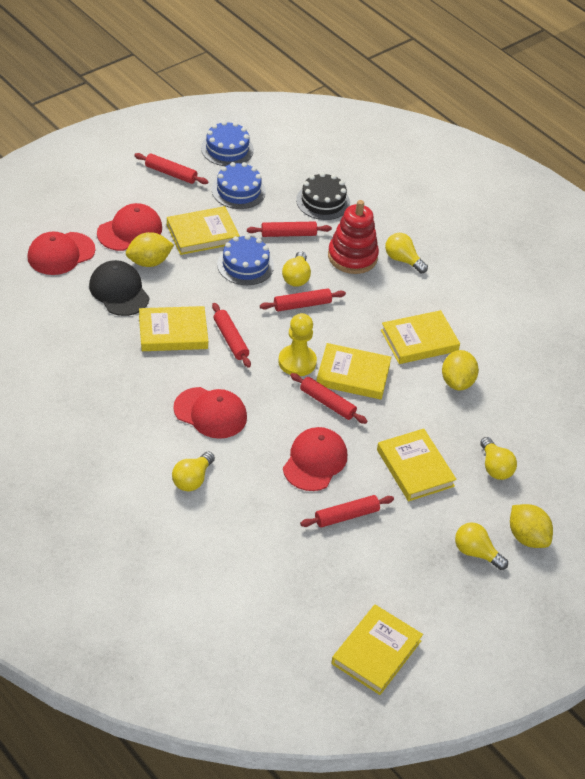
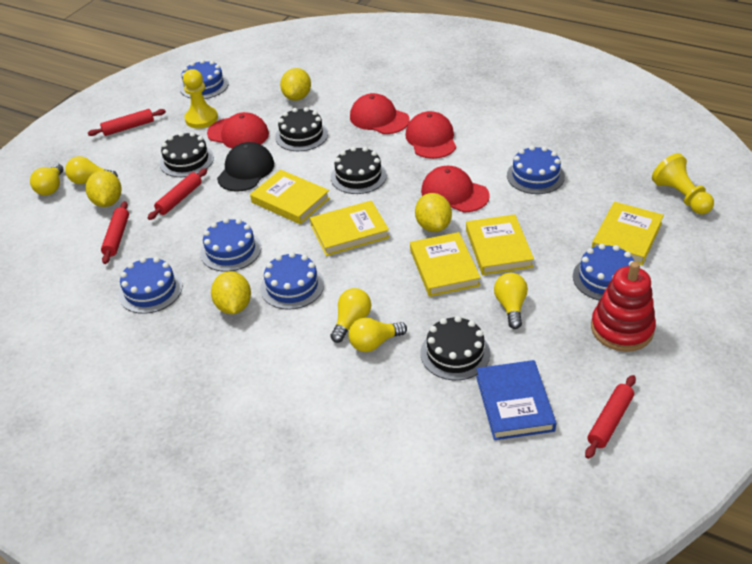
black cake: [296,172,350,220] = 1 -> [159,132,214,177] [275,107,328,151] [331,146,387,194] [421,316,490,380] = 4
blue book: none = 0 -> [476,360,556,440] = 1
blue cake: [201,121,254,166] [212,162,266,209] [217,235,274,285] = 3 -> [118,257,182,314] [180,59,229,99] [200,218,261,272] [260,252,324,310] [507,146,565,194] [573,244,635,300] = 6
red rolling pin: [134,153,208,184] [212,303,251,368] [247,221,332,237] [260,288,346,311] [290,373,367,424] [300,495,394,527] = 6 -> [88,109,166,136] [101,201,129,264] [148,168,207,220] [585,375,636,459] = 4
yellow book: [139,306,208,351] [167,206,240,255] [317,343,391,399] [331,605,423,695] [377,429,457,501] [381,310,460,364] = 6 -> [250,170,330,224] [310,200,390,256] [410,232,481,297] [466,214,534,275] [592,202,664,265] = 5
yellow lemon: [126,232,174,267] [442,350,479,391] [510,504,553,548] = 3 -> [86,170,122,207] [211,271,251,314] [280,68,311,101] [415,193,452,232] = 4
yellow pawn: [278,313,317,376] = 1 -> [183,69,218,128] [652,153,714,214] = 2

